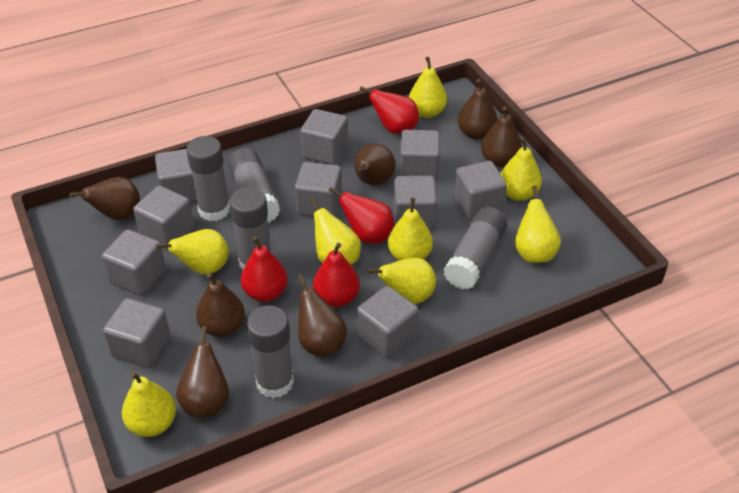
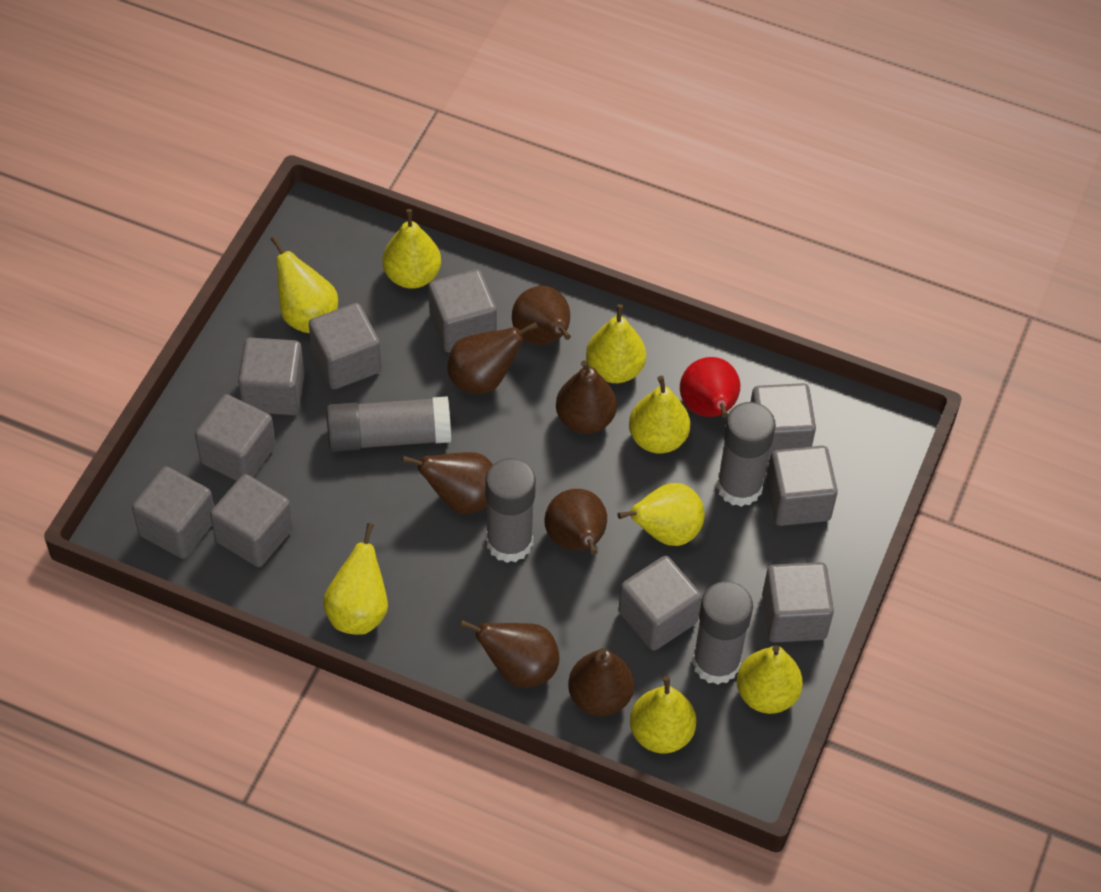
grey glue stick: [186,136,230,221] [228,148,280,223] [229,187,272,271] [247,305,294,398] [443,207,507,289] = 5 -> [326,396,451,452] [485,458,536,563] [692,581,753,685] [717,402,776,507] = 4
red pear: [241,236,288,302] [313,243,360,307] [329,187,394,244] [360,86,419,134] = 4 -> [680,357,740,418] = 1

